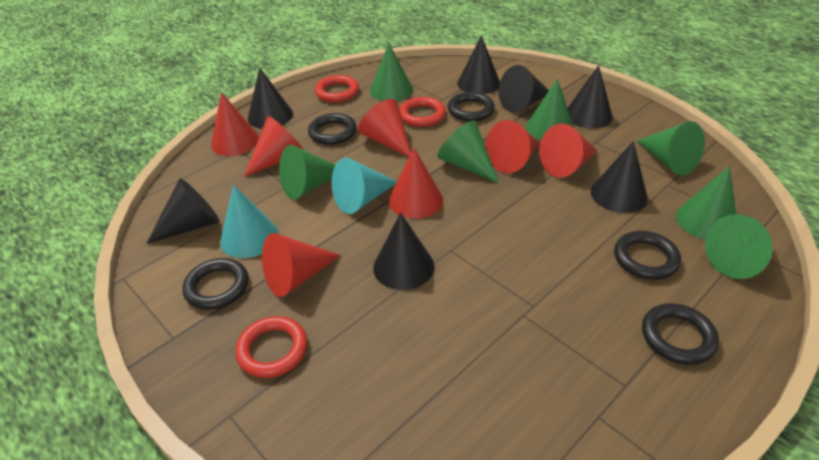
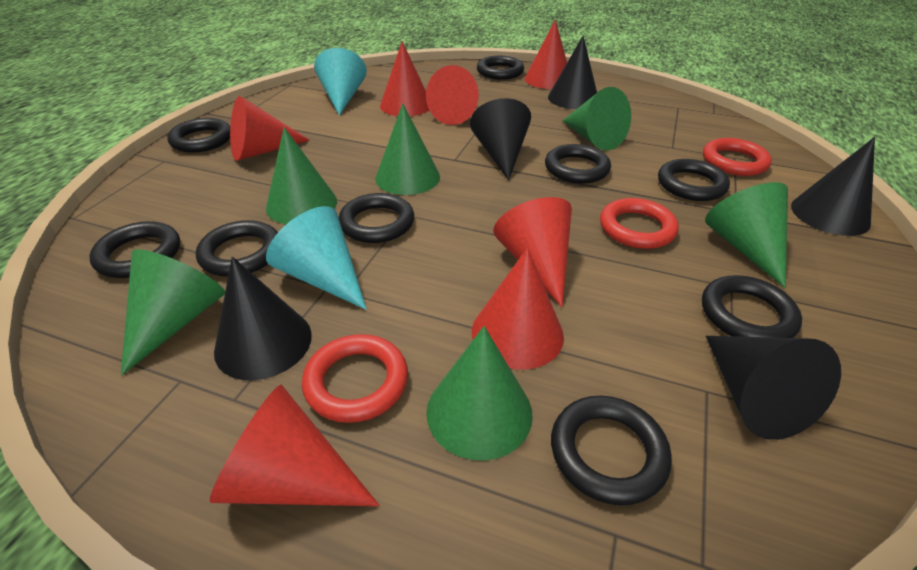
black cone: [146,178,220,244] [248,68,293,129] [373,213,434,290] [457,35,500,94] [499,65,549,113] [567,65,613,129] [591,141,648,213] = 7 -> [214,256,312,380] [470,98,531,181] [548,36,597,109] [706,336,841,440] [791,137,875,236] = 5
black ring: [183,258,249,310] [308,113,357,145] [448,92,495,122] [614,231,681,280] [642,303,719,365] = 5 -> [89,221,180,278] [167,118,230,153] [196,220,278,277] [339,193,414,243] [477,56,524,80] [545,144,611,184] [551,395,672,505] [658,159,730,201] [702,275,802,338] = 9
green cone: [279,145,335,199] [370,42,413,101] [437,120,499,183] [526,78,574,141] [637,121,705,175] [676,166,736,240] [705,214,773,279] = 7 -> [121,249,225,376] [266,127,337,224] [375,103,440,195] [426,326,533,461] [563,87,631,150] [705,182,788,288] = 6

